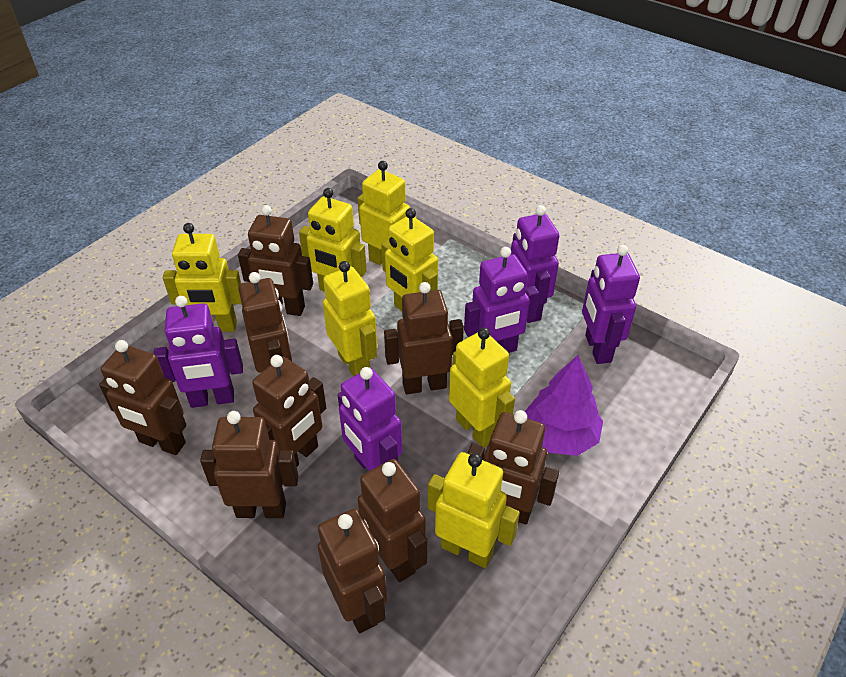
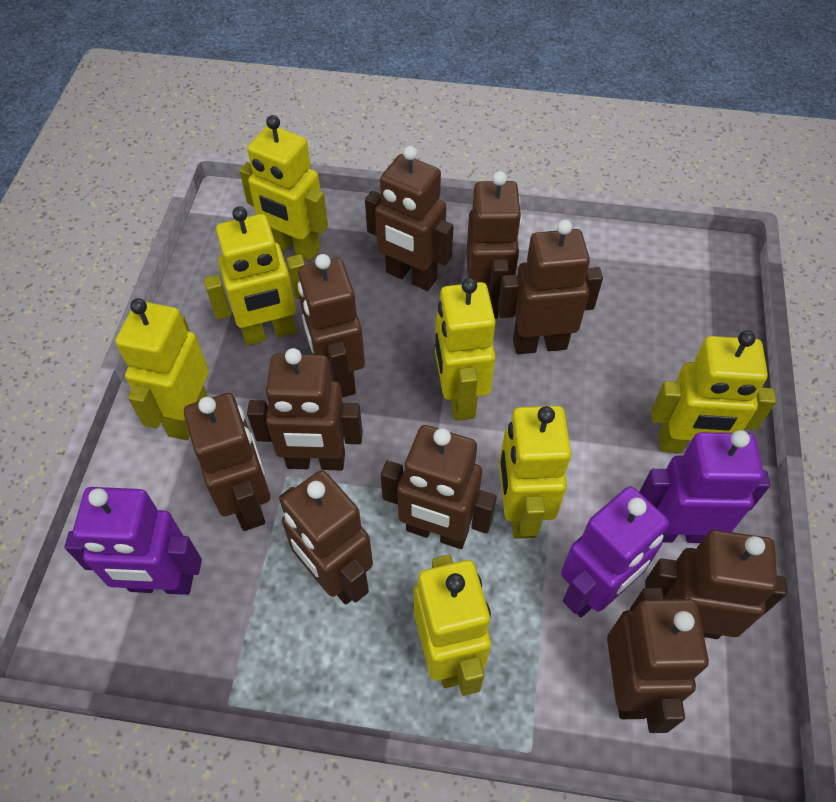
brown robot: [99,340,187,455] [200,411,299,518] [238,205,313,316] [238,272,292,373] [252,355,326,466] [318,508,387,633] [358,459,428,582] [384,282,464,395] [467,410,559,524] = 9 -> [184,393,270,531] [247,348,363,470] [279,470,373,605] [298,254,365,397] [365,146,454,291] [381,425,497,549] [466,171,522,319] [498,220,603,354] [607,588,709,733] [645,530,787,639] = 10
purple robot: [154,296,243,408] [338,367,402,471] [464,247,539,353] [511,205,559,323] [582,245,640,364] = 5 -> [65,487,202,595] [561,486,669,617] [640,430,770,543] = 3
purple tree: [525,355,603,456] = 1 -> none = 0

